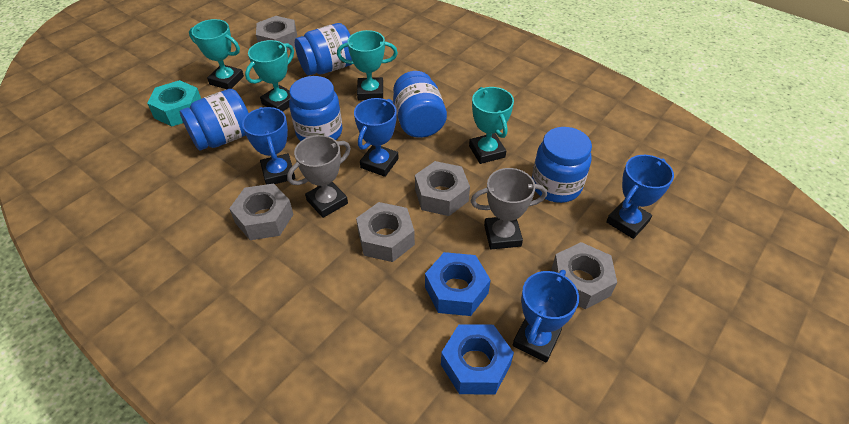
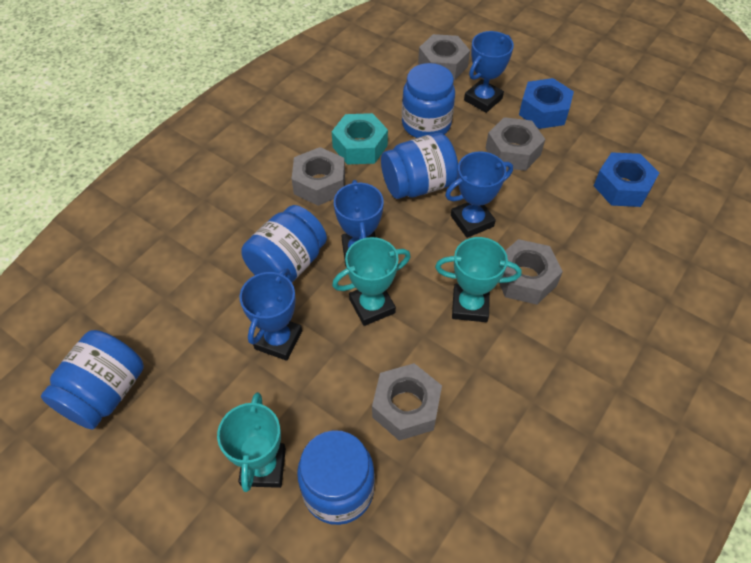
grey trophy: [287,135,351,218] [471,168,547,249] = 2 -> none = 0
turquoise trophy: [189,19,244,89] [245,40,294,112] [337,30,398,100] [469,87,514,164] = 4 -> [217,392,286,492] [332,237,411,326] [435,237,522,322] = 3

